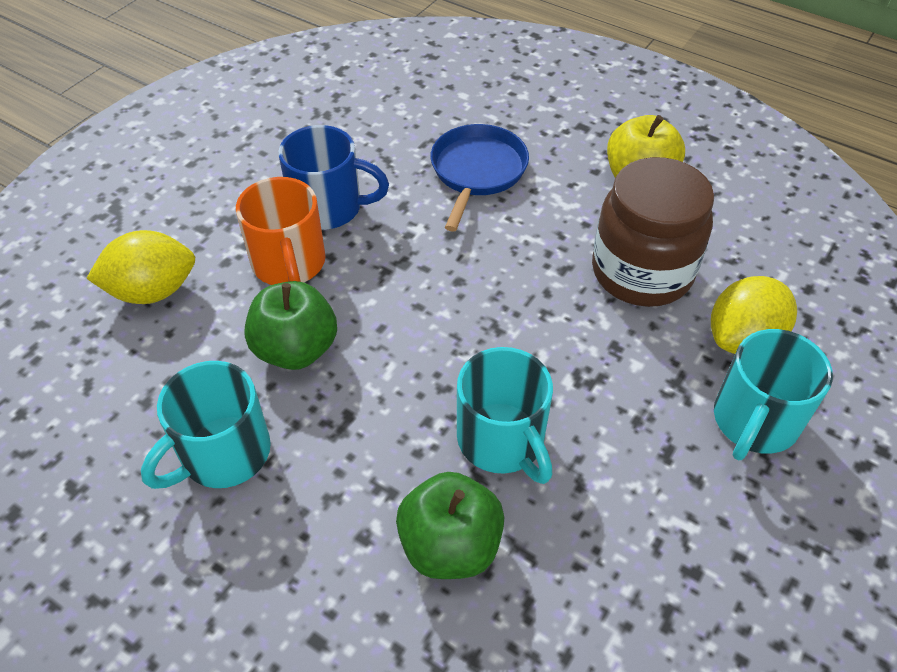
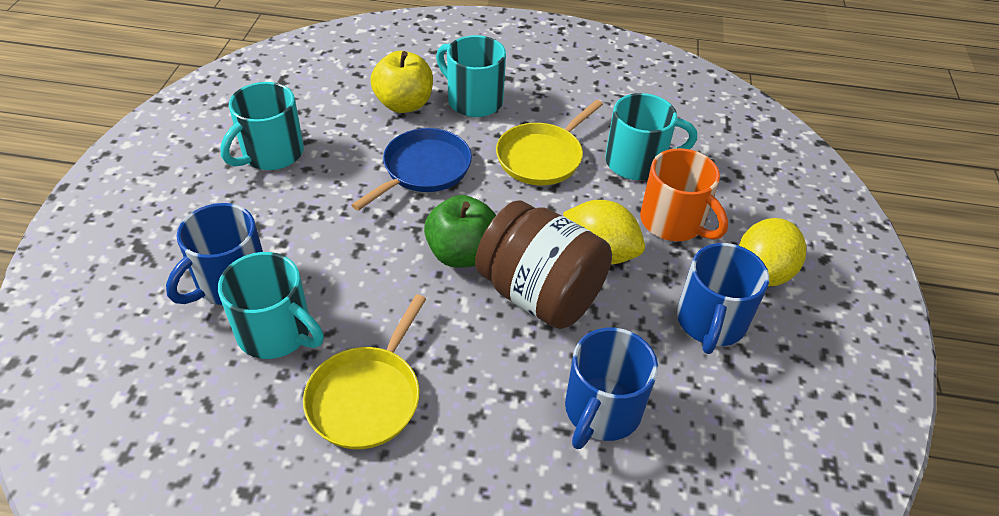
blue mug: [278,125,389,230] = 1 -> [166,203,263,305] [565,328,658,449] [677,243,769,354] = 3
green apple: [244,281,337,370] [396,472,505,579] = 2 -> [424,195,496,268] = 1
turquoise mug: [141,361,271,489] [457,347,553,484] [714,329,833,461] = 3 -> [218,252,324,359] [220,82,304,170] [436,35,506,117] [605,93,697,180] = 4
yellow pan: none = 0 -> [303,294,426,449] [496,100,603,185] = 2

